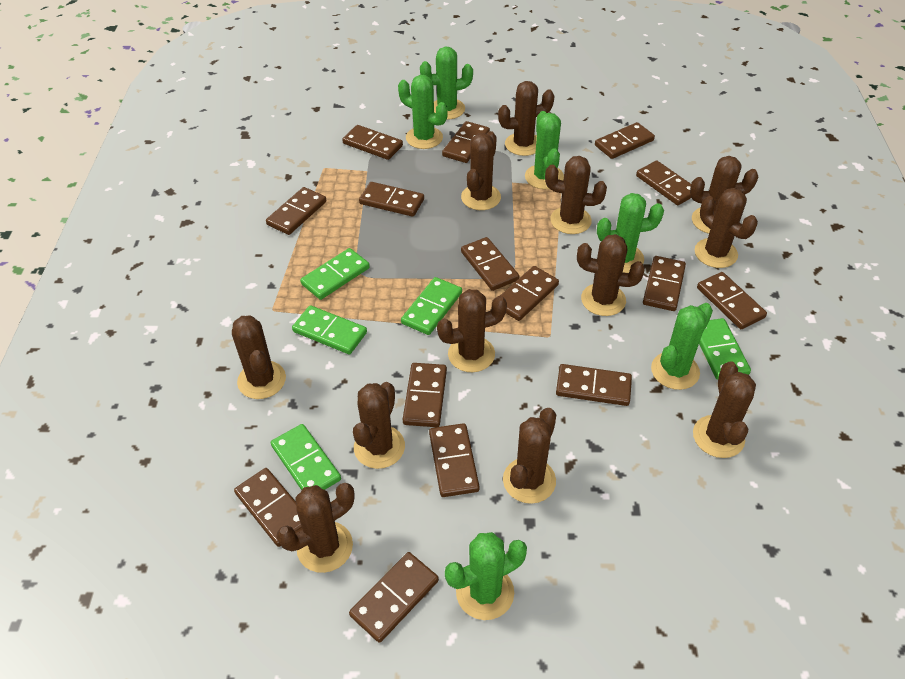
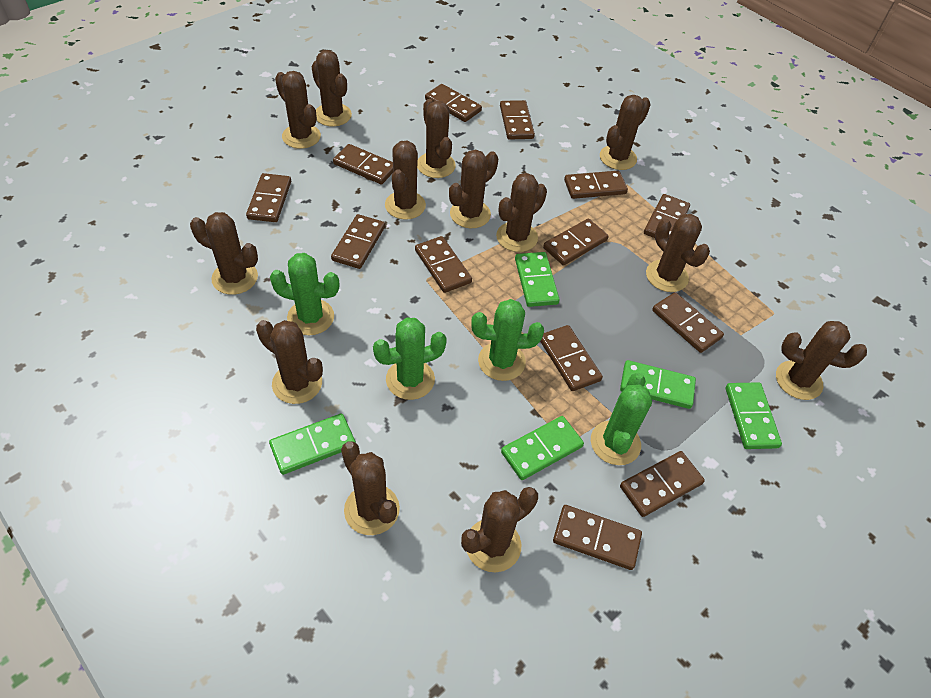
brown cactus: [232,315,286,399] [276,483,354,573] [353,382,405,469] [437,289,507,372] [461,131,501,210] [498,81,554,156] [503,408,556,504] [545,156,607,234] [577,234,645,316] [690,156,758,234] [693,361,756,458] [695,188,758,268] = 12 -> [190,212,258,295] [256,320,323,404] [275,71,321,149] [311,50,352,127] [341,442,400,535] [385,140,426,220] [417,99,456,178] [449,149,498,228] [461,487,538,572] [496,173,547,252] [600,95,651,170] [646,214,710,292] [776,321,867,400] = 13
brown domino: [234,468,302,547] [266,187,326,235] [342,125,403,160] [349,552,439,643] [359,182,424,217] [403,363,447,427] [429,423,480,497] [442,121,490,163] [461,237,519,291] [500,266,559,321] [556,364,632,406] [595,122,655,159] [636,161,691,205] [643,256,686,311] [697,272,767,329] = 15 -> [246,173,291,222] [331,214,385,269] [333,144,393,184] [415,236,472,293] [425,84,482,122] [500,100,535,140] [540,325,603,391] [543,218,609,266] [553,505,642,570] [564,171,628,199] [620,451,705,517] [644,194,690,238] [652,292,724,353] = 13
green cactus: [398,75,448,149] [420,47,473,120] [445,532,527,620] [525,111,564,189] [597,193,664,273] [651,303,713,390] = 6 -> [270,253,339,335] [373,317,447,400] [471,299,544,381] [591,373,652,465] = 4

